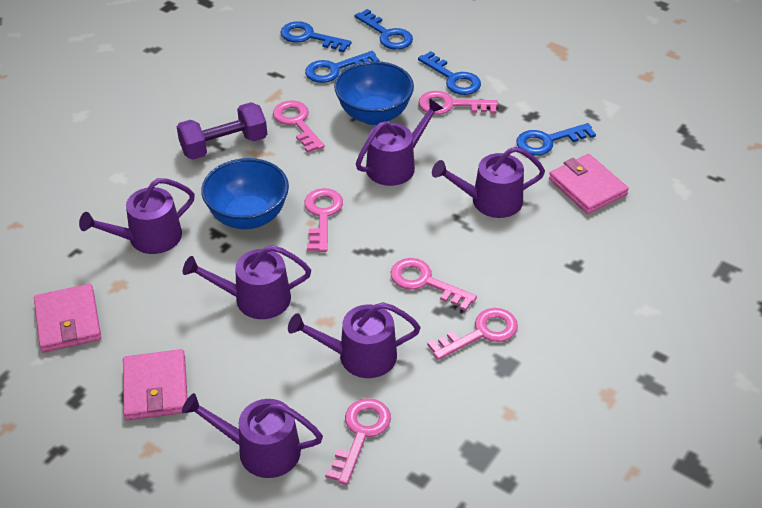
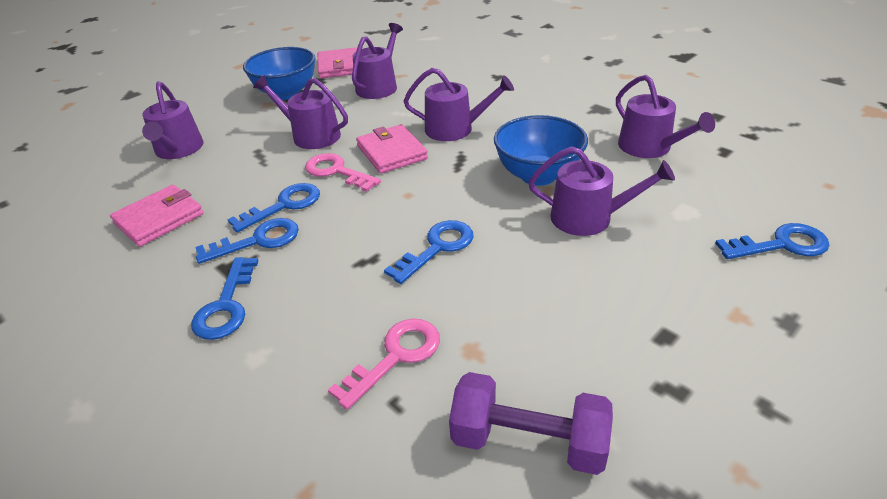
pink key: [273,101,325,153] [304,188,343,252] [325,398,391,485] [391,258,477,311] [418,91,498,115] [427,308,518,360] = 6 -> [305,153,381,192] [328,318,440,410] = 2

